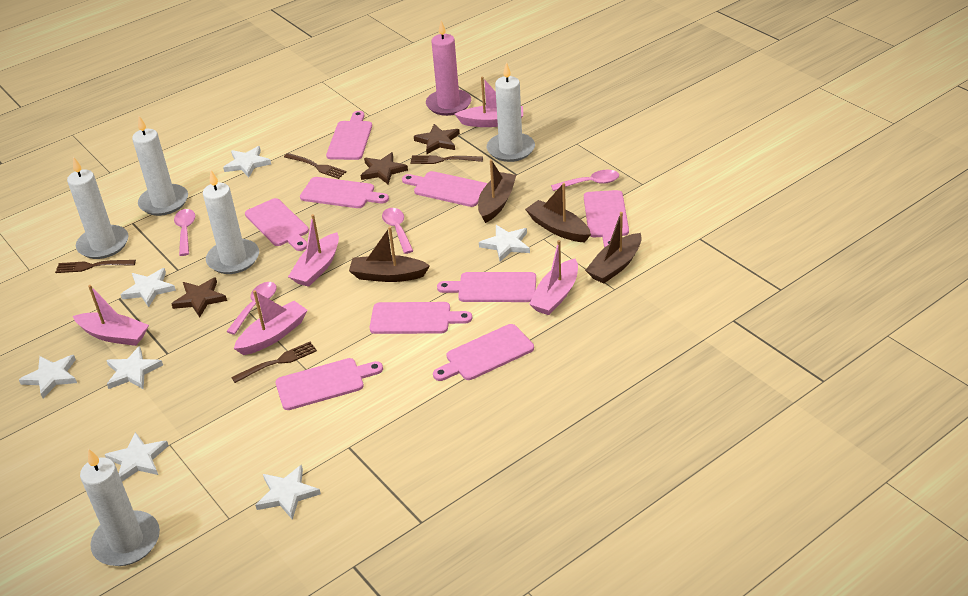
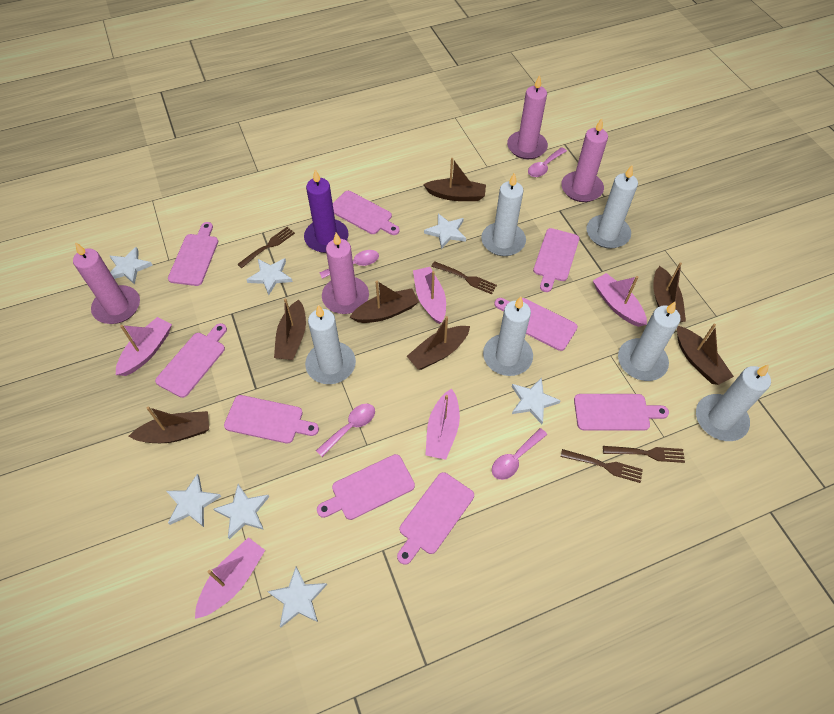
brown boat: [349,227,430,282] [478,159,516,223] [525,183,591,242] [585,212,642,284] = 4 -> [129,406,209,443] [274,298,306,360] [350,281,419,323] [407,316,470,370] [423,158,486,201] [653,262,686,322] [677,324,734,385] = 7
brown star: [172,277,227,317] [361,152,408,184] [414,124,460,154] = 3 -> none = 0
pink candle: [426,20,471,116] = 1 -> [73,242,140,324] [322,233,369,314] [507,75,548,159] [561,118,608,202] = 4
purple candle: none = 0 -> [304,170,349,253] = 1
white candle: [67,157,129,259] [80,448,160,566] [132,116,188,216] [203,170,259,274] [487,62,535,162] = 5 -> [305,305,356,384] [481,173,526,256] [483,296,533,376] [587,165,638,249] [618,301,681,381] [696,364,771,441] = 6

